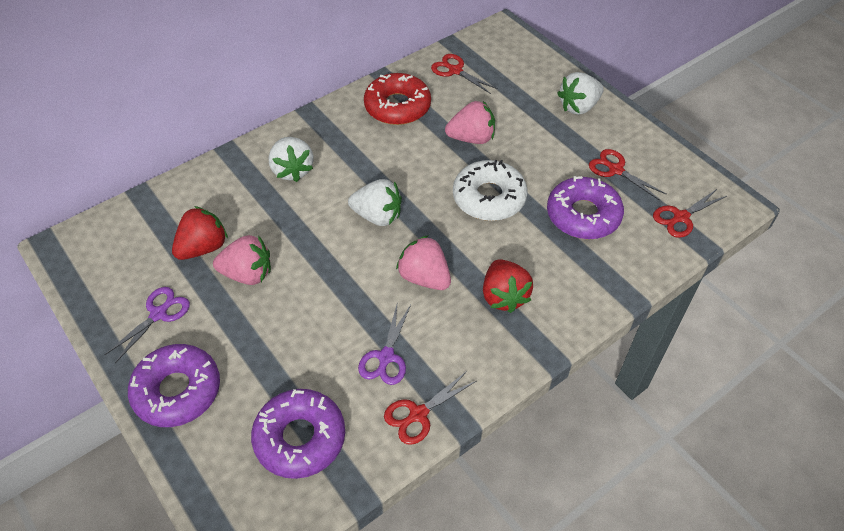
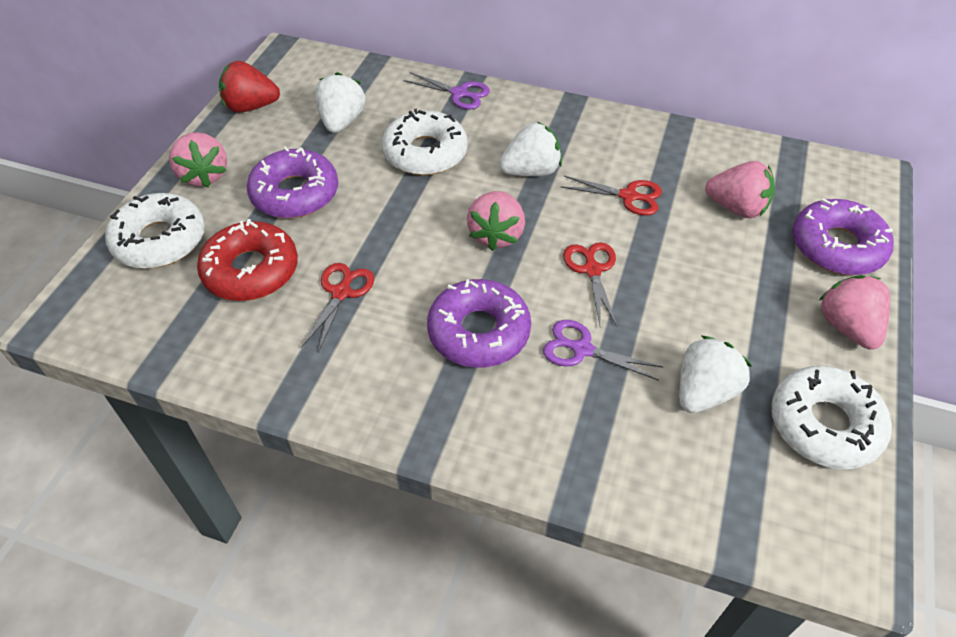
pink strawberry: [213,235,271,285] [396,235,451,290] [445,101,495,144] = 3 -> [169,132,227,188] [467,191,525,251] [705,161,775,218] [819,275,890,350] = 4
red scissors: [384,371,476,445] [431,54,498,94] [589,149,666,201] [653,189,727,238] = 4 -> [301,263,374,352] [561,176,662,216] [563,242,617,326] = 3
red strawberry: [172,206,228,260] [483,259,533,313] = 2 -> [219,61,280,113] = 1
white donut: [453,160,528,221] = 1 -> [105,193,205,269] [382,109,468,176] [771,366,892,469] = 3

